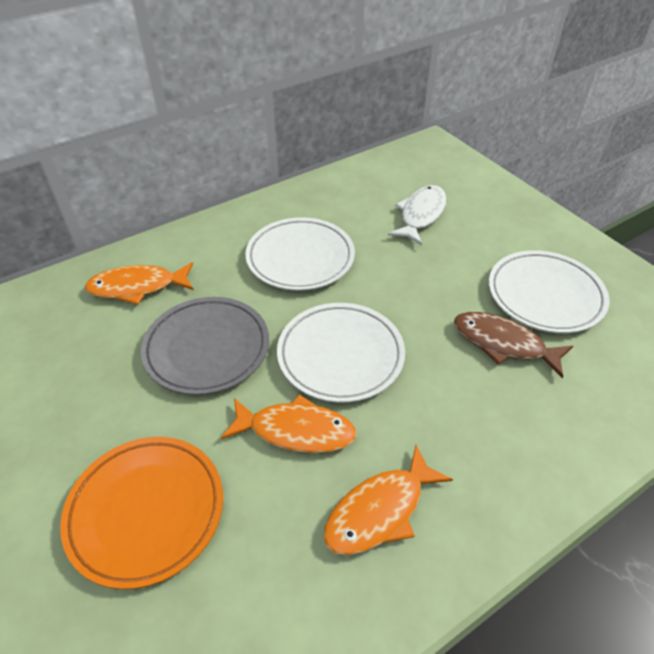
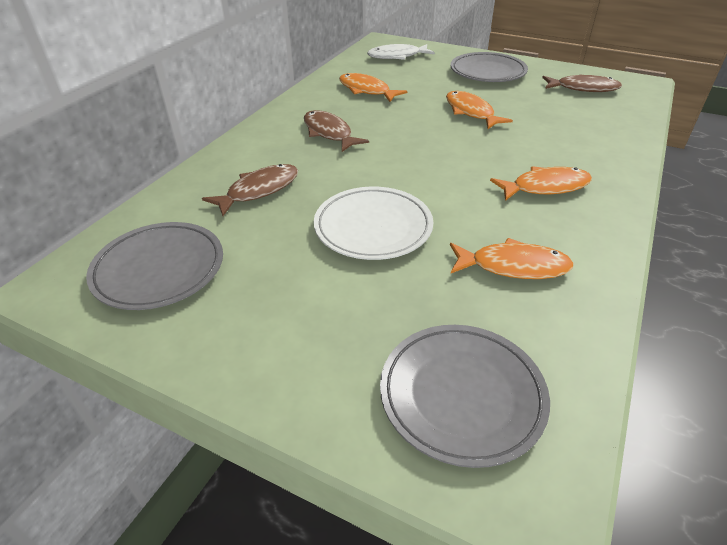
brown fish: [454,312,573,378] = 1 -> [202,164,298,216] [304,110,369,152] [542,74,622,92] = 3
grey plate: [141,297,269,395] = 1 -> [86,222,223,310] [380,325,550,468] [450,52,528,82] = 3
orange fish: [84,262,193,305] [221,394,357,453] [323,445,453,555] = 3 -> [339,73,407,102] [446,91,513,129] [450,238,574,279] [490,166,592,201] = 4
orange plate: [60,437,223,589] = 1 -> none = 0
white plate: [245,217,355,291] [277,303,405,403] [489,250,609,333] = 3 -> [314,187,433,260] = 1

